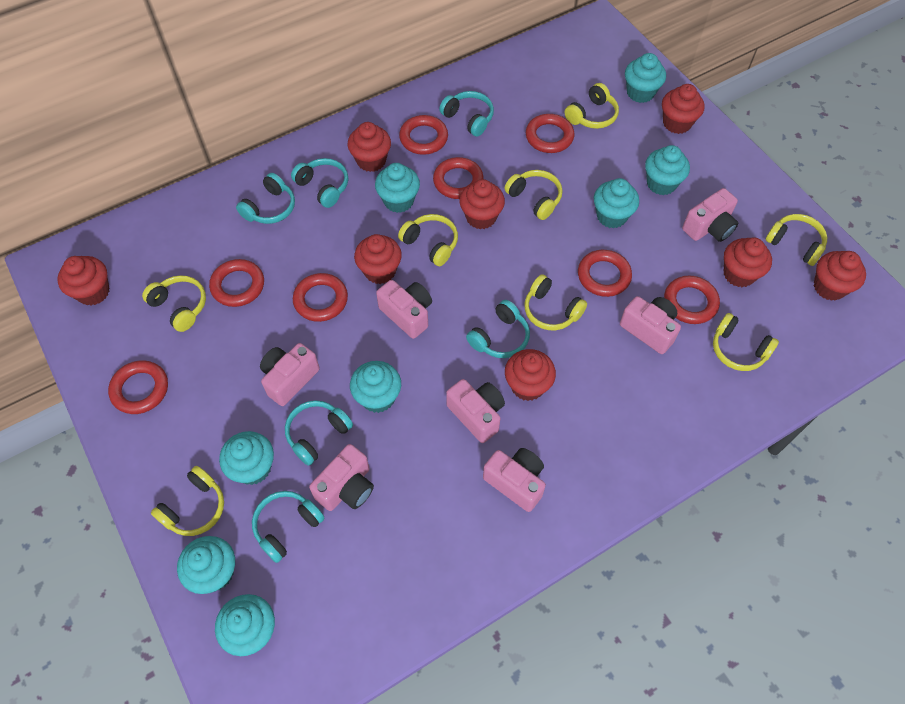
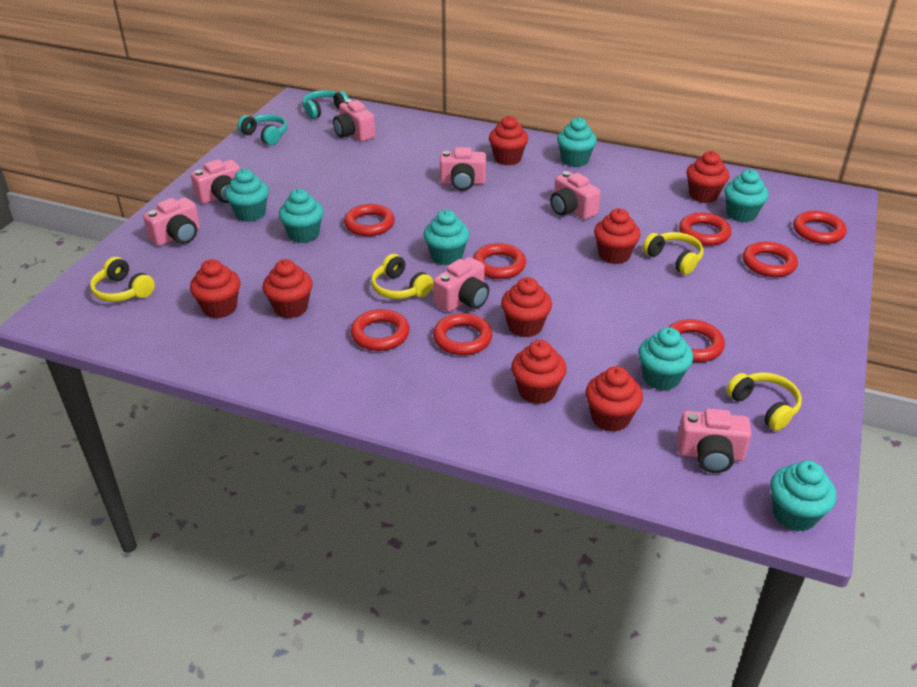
turquoise cupcake: [177,536,235,594] [215,594,275,656] [219,431,274,485] [350,361,401,413] [375,163,420,213] [594,178,639,228] [625,53,666,103] [645,145,690,195] = 8 -> [225,169,269,222] [279,189,324,243] [423,210,470,266] [557,117,597,167] [638,327,693,391] [724,169,769,223] [770,460,836,532] = 7
turquoise headphones: [236,173,295,224] [252,491,324,563] [285,400,353,466] [291,158,348,208] [439,91,494,137] [466,300,530,358] = 6 -> [237,114,287,145] [302,90,349,119] = 2
yellow headphones: [142,276,206,332] [151,466,224,536] [398,214,458,266] [504,170,562,220] [524,274,587,330] [565,83,619,129] [713,313,779,371] [766,214,827,266] = 8 -> [90,257,155,302] [371,254,433,299] [642,232,704,275] [726,372,802,431] = 4

